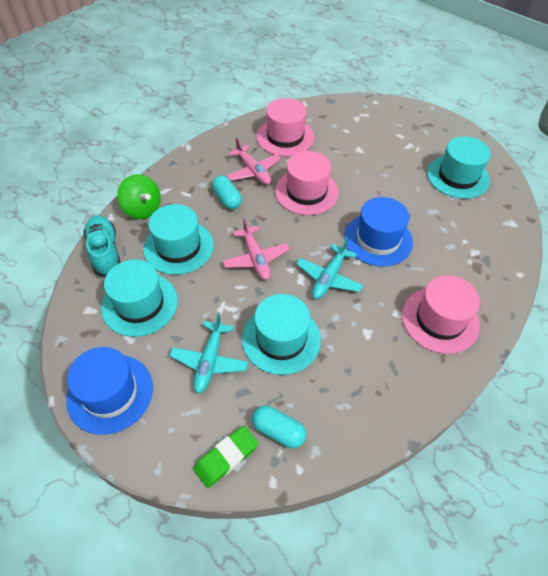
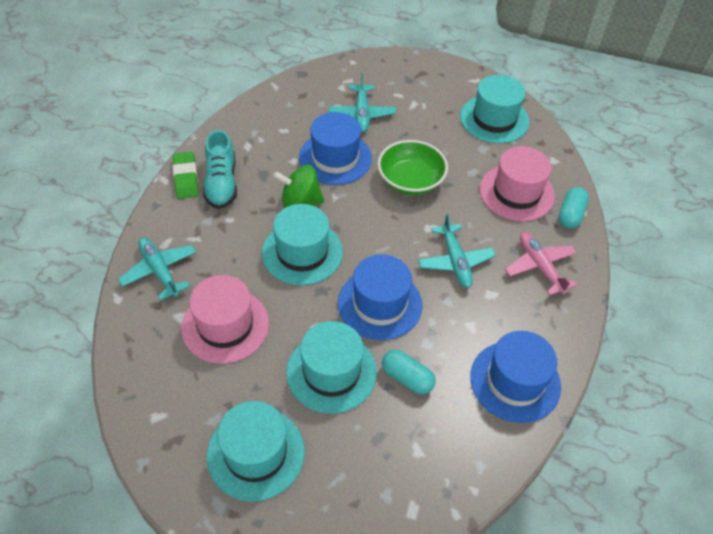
blue hat: [66,347,153,435] [344,197,413,267] = 2 -> [299,112,372,185] [338,254,422,340] [470,331,561,423] = 3
green bowl: none = 0 -> [378,140,448,195] = 1
pink hat: [256,98,315,156] [275,151,339,215] [402,275,480,354] = 3 -> [181,275,269,364] [480,146,555,221] = 2
pink plane: [222,217,290,280] [226,137,281,185] = 2 -> [505,232,577,296] = 1
turquoise plane: [169,313,248,394] [296,238,363,299] = 2 -> [118,238,196,300] [329,73,396,132] [418,213,496,288] = 3

